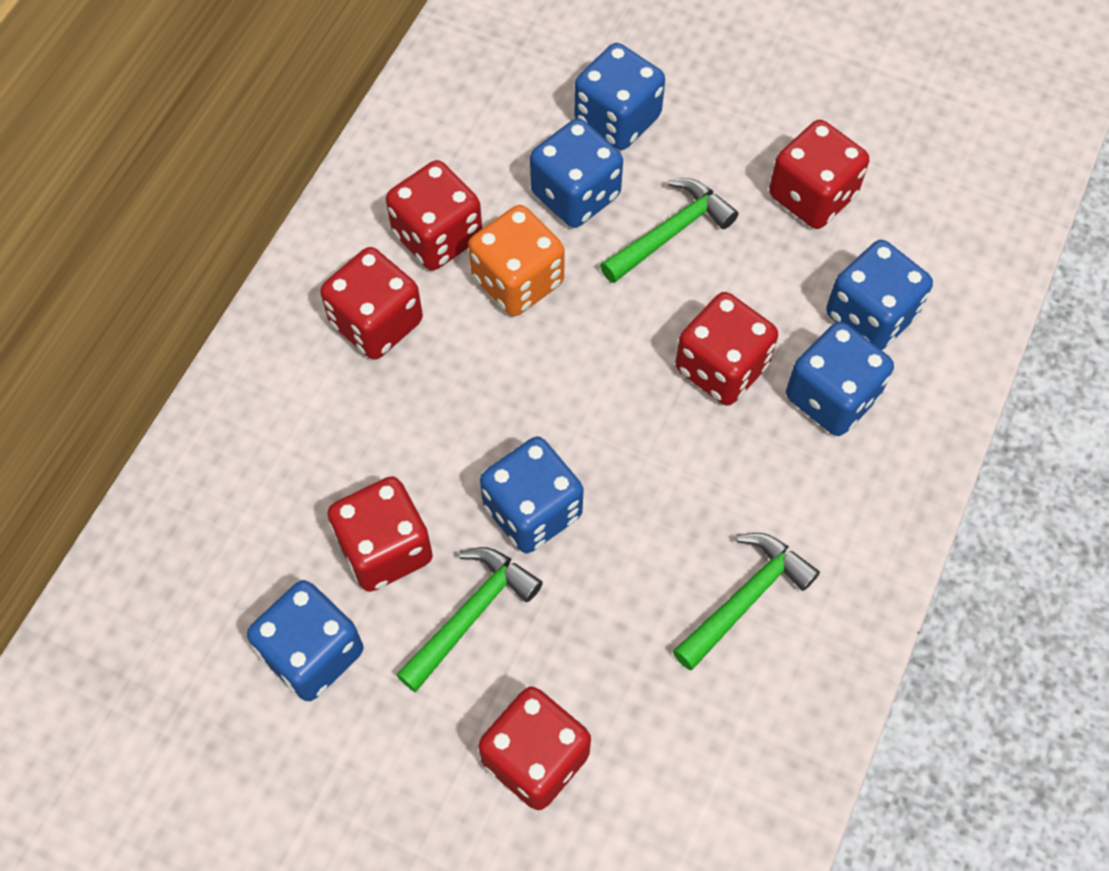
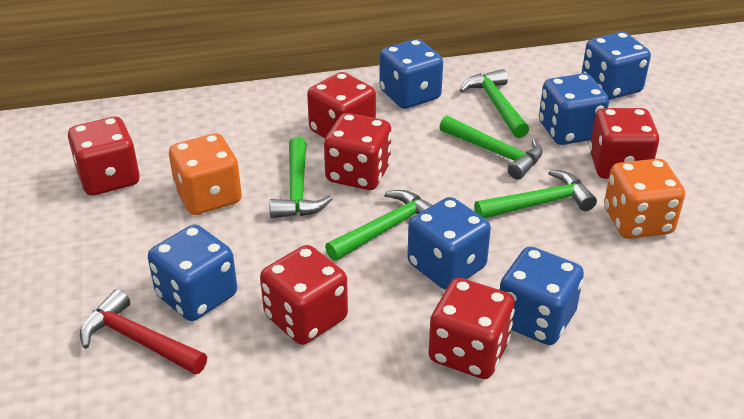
green hammer: [396,547,543,692] [600,178,738,283] [673,533,820,670] = 3 -> [269,137,332,218] [325,190,432,261] [439,115,543,180] [460,69,529,138] [474,169,597,218] = 5
orange dice: [469,205,565,316] = 1 -> [169,133,242,215] [604,159,685,239] = 2
red hammer: none = 0 -> [80,289,207,375] = 1

